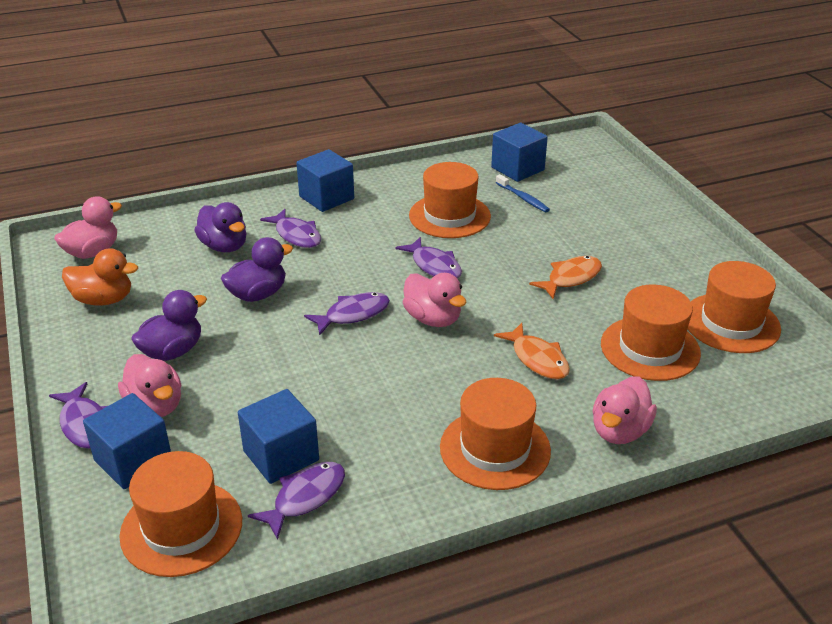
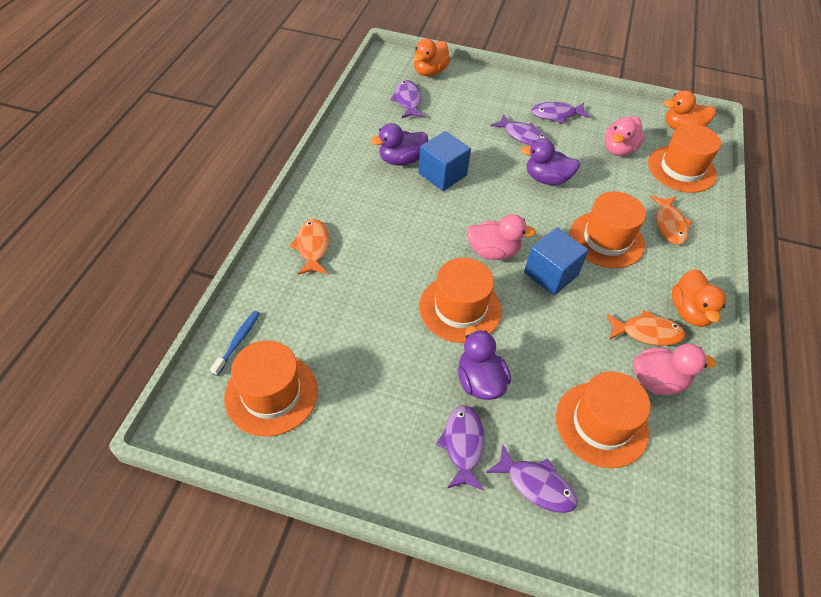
blue cube: [83,393,171,489] [238,389,319,484] [296,149,354,212] [491,123,548,182] = 4 -> [418,131,471,191] [524,227,589,295] = 2
orange duck: [62,248,138,305] = 1 -> [414,39,450,76] [663,90,716,130] [672,269,726,327] = 3
orange fish: [494,323,570,379] [529,256,602,299] = 2 -> [290,219,329,275] [606,310,685,346] [650,195,692,245] = 3
pink duck: [54,196,122,259] [118,354,181,417] [403,273,466,327] [593,376,657,444] = 4 -> [467,214,536,260] [605,116,645,156] [633,344,715,395] = 3

